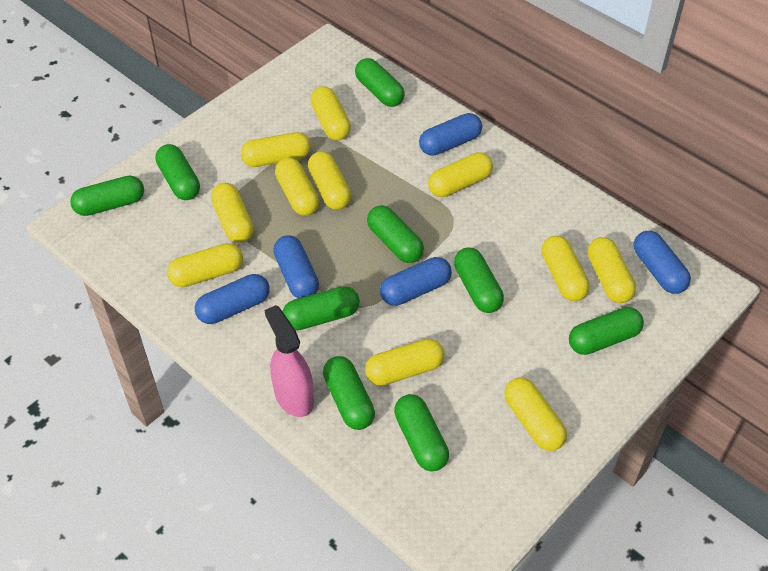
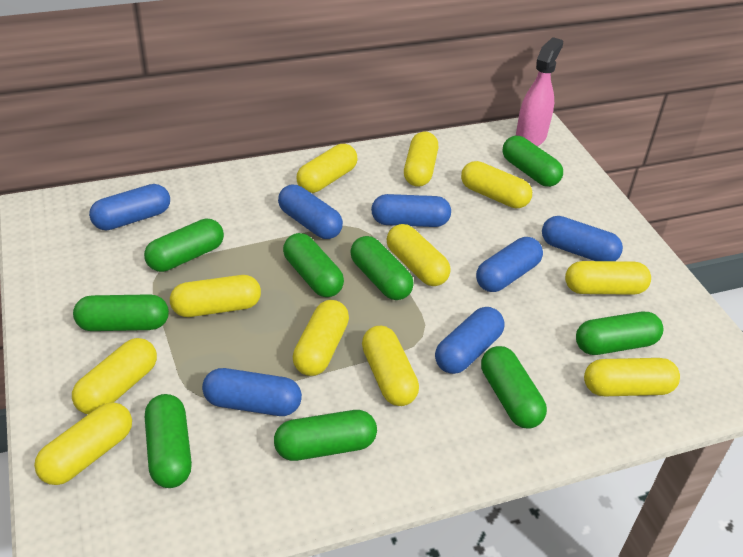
blue capsule: [195,274,270,324] [273,235,319,298] [380,257,452,306] [419,113,482,156] [634,231,691,294] = 5 -> [89,184,170,230] [202,368,302,416] [278,185,343,239] [371,194,451,227] [435,307,505,374] [476,237,543,292] [542,216,623,261] = 7

